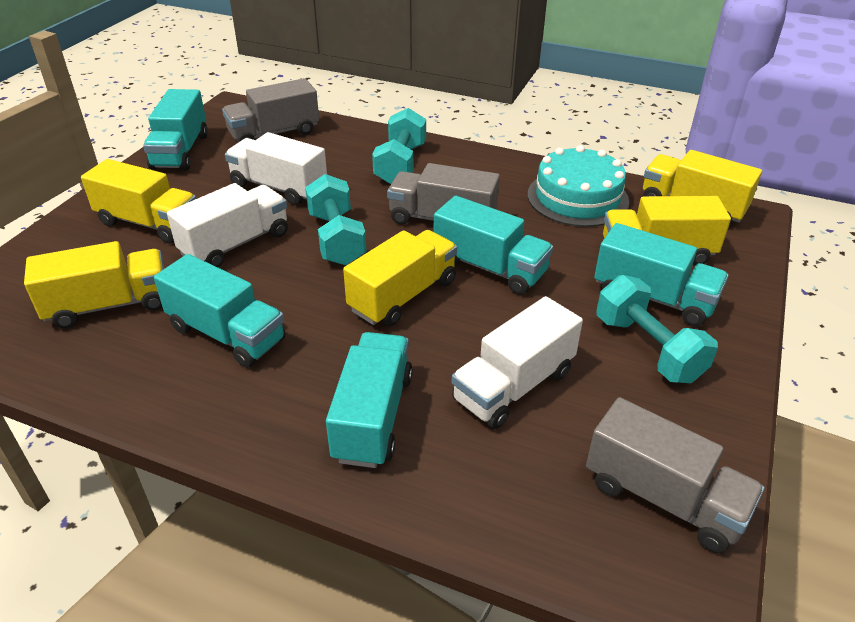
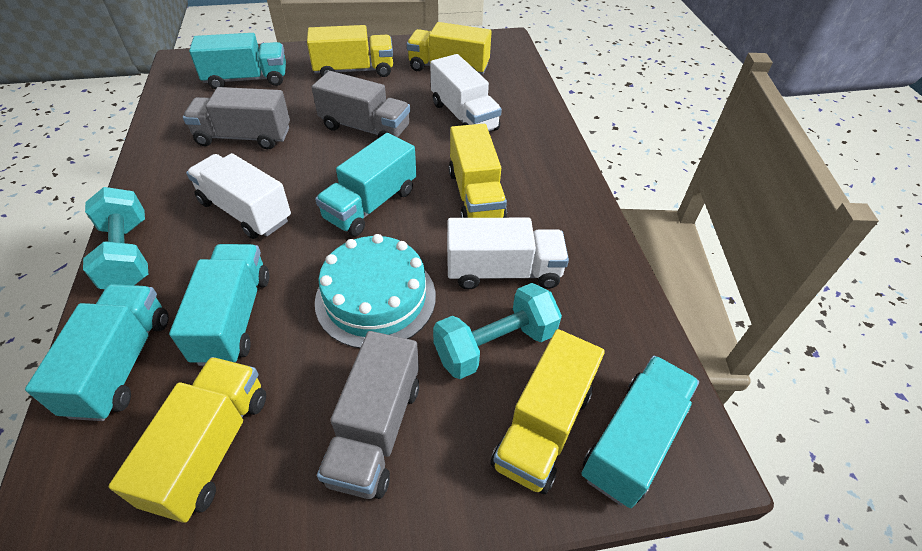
turquoise dumbbell: [305,174,367,266] [372,108,426,184] [597,275,718,383] = 3 -> [83,187,148,289] [433,283,562,379] = 2

